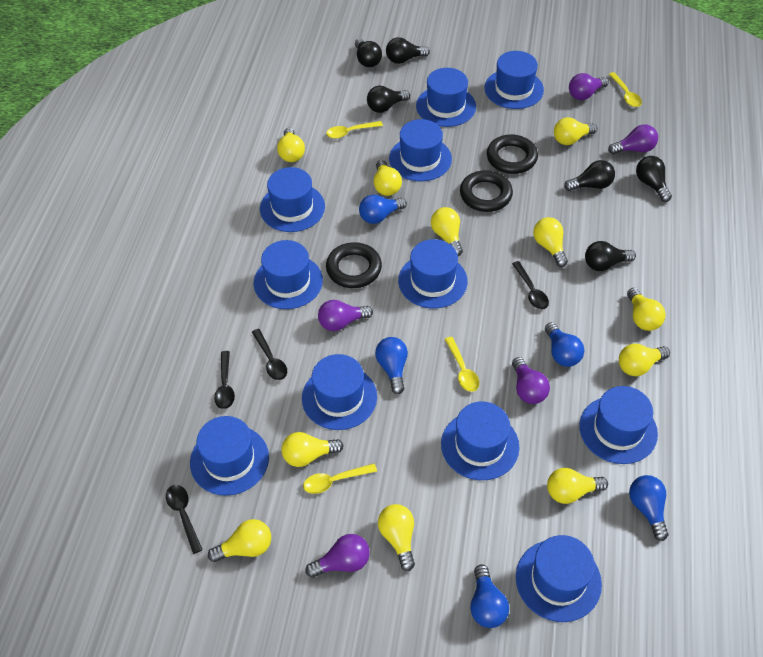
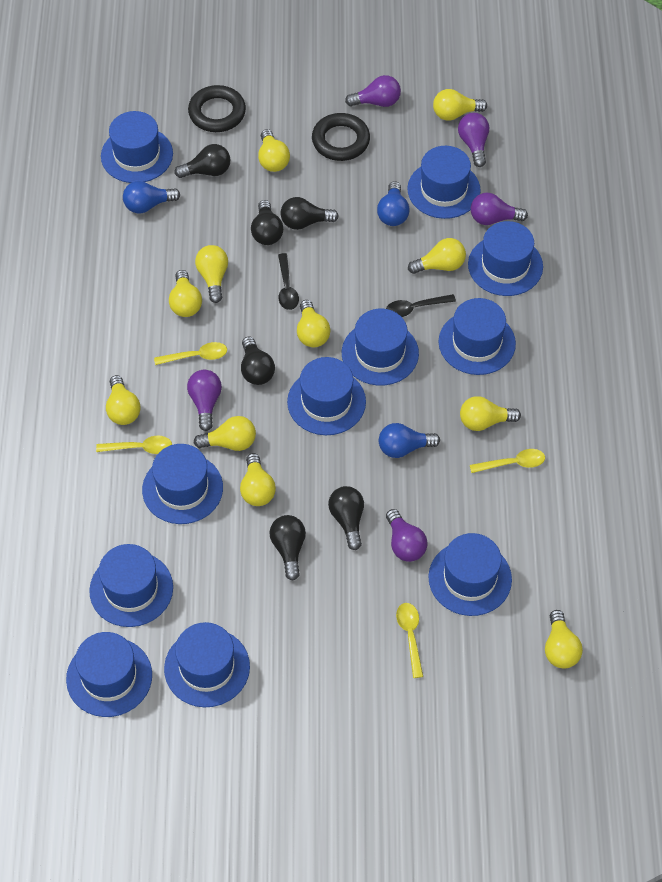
black ring: [326,242,382,288] [460,170,513,212] [487,134,538,174] = 3 -> [188,85,246,132] [312,113,370,161] = 2
black spoon: [166,485,203,554] [214,351,235,409] [252,329,287,380] [512,261,549,310] = 4 -> [278,253,299,310] [386,294,456,317] = 2
blue light bulb: [359,195,407,224] [375,337,408,394] [470,565,509,628] [545,322,584,367] [629,475,669,541] = 5 -> [123,181,180,213] [377,181,410,226] [379,423,440,458] = 3

